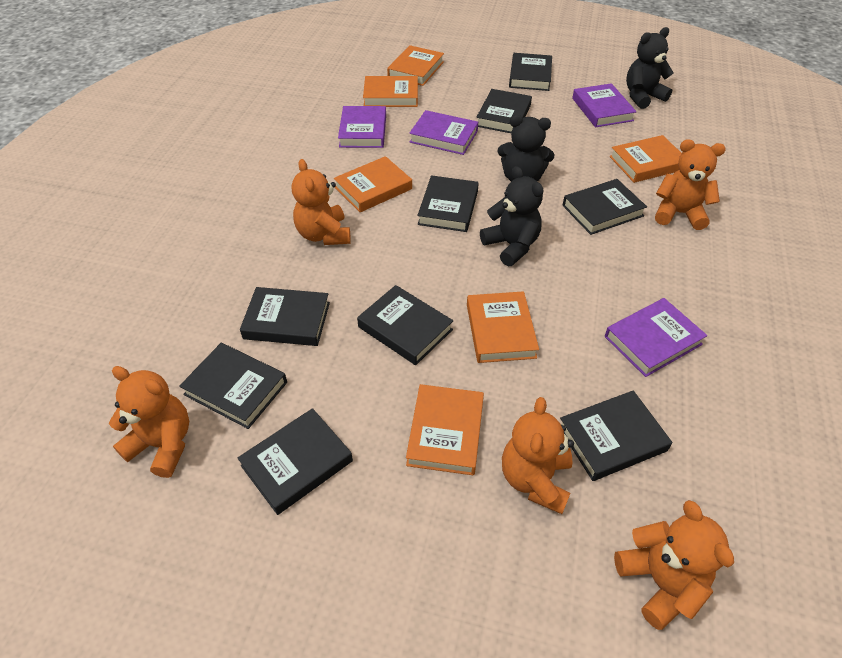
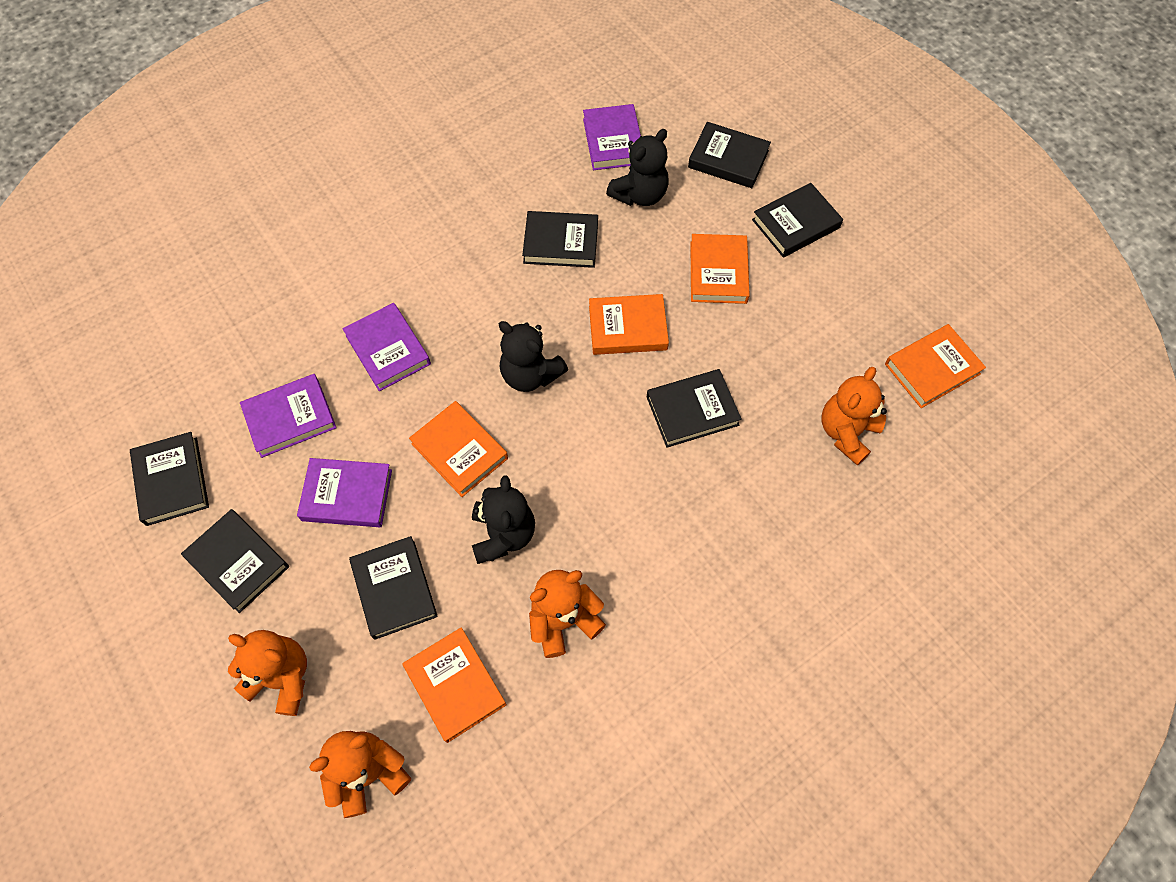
black book: [179,343,287,429] [238,408,353,515] [240,287,330,346] [357,285,453,365] [418,175,479,232] [476,89,532,133] [509,53,552,91] [560,390,672,481] [562,179,647,235] = 9 -> [130,432,209,526] [181,509,289,613] [349,536,438,640] [522,211,598,268] [647,369,742,448] [688,122,771,188] [752,183,843,258] = 7
orange book: [334,156,412,212] [363,76,418,107] [387,45,444,86] [406,384,484,475] [467,291,539,363] [609,135,682,183] = 6 -> [403,627,507,743] [409,401,508,497] [589,294,669,355] [690,234,750,304] [885,324,986,408] = 5
orange teddy bear: [109,366,189,478] [292,159,351,245] [502,397,574,514] [614,500,734,630] [655,139,726,230] = 5 -> [228,630,307,716] [309,731,411,818] [529,570,606,658] [821,367,887,465] = 4

